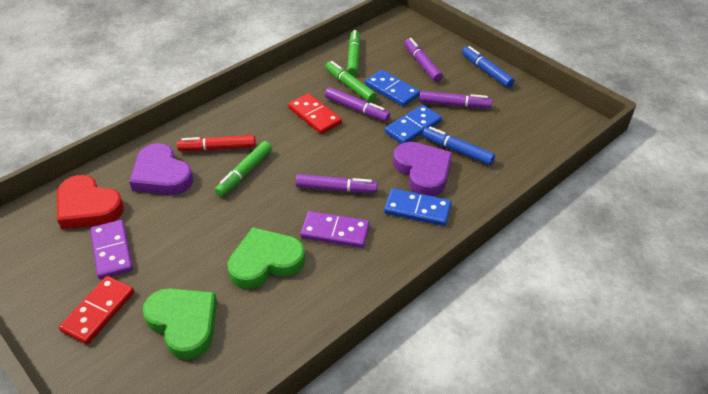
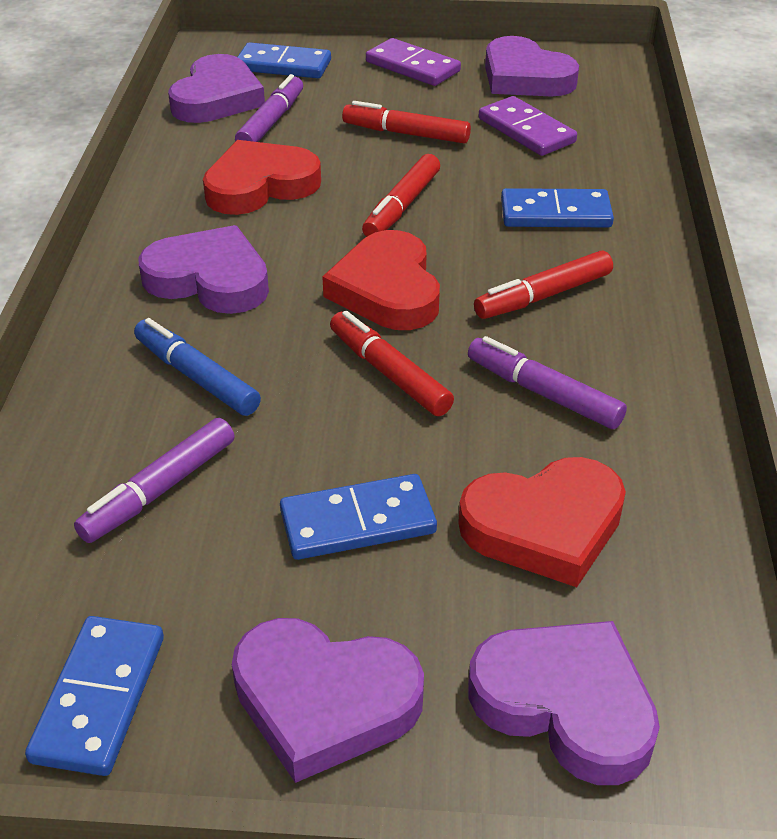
blue domino: [365,70,420,107] [384,188,451,226] [385,105,442,144] = 3 -> [25,616,164,776] [238,42,331,78] [280,474,437,560] [501,188,614,227] = 4
blue marker: [422,127,495,165] [462,46,515,88] = 2 -> [134,318,261,416] = 1
green heart: [143,288,217,360] [227,227,305,289] = 2 -> none = 0
green marker: [215,141,272,197] [325,61,377,103] [347,30,360,76] = 3 -> none = 0
purple heart: [129,143,193,195] [393,142,453,196] = 2 -> [138,225,269,314] [168,54,265,123] [232,618,424,783] [468,621,660,785] [485,36,579,96] = 5
purple marker: [296,174,378,193] [325,87,390,121] [404,38,443,82] [419,91,492,108] = 4 -> [74,418,235,543] [235,74,303,142] [468,336,627,429] = 3
red domino: [59,276,134,345] [288,93,342,134] = 2 -> none = 0
red heart: [57,175,124,229] = 1 -> [203,140,321,215] [322,230,440,330] [458,457,626,587] = 3
red marker: [177,135,256,151] = 1 -> [330,311,454,416] [342,101,471,144] [362,154,440,237] [474,251,613,319] = 4

